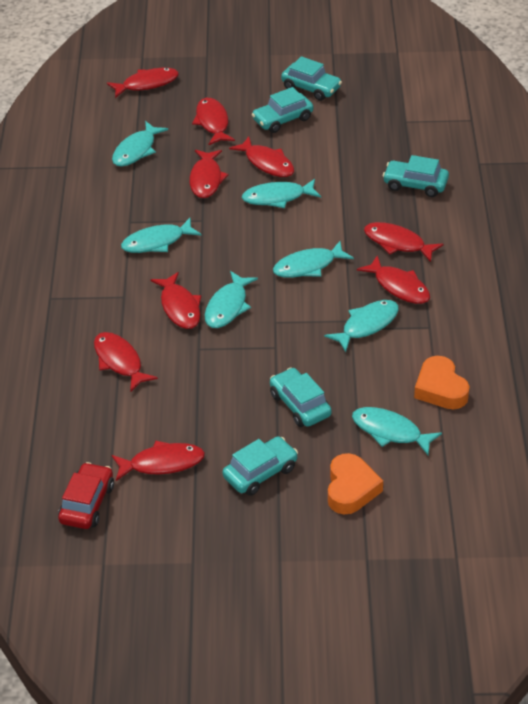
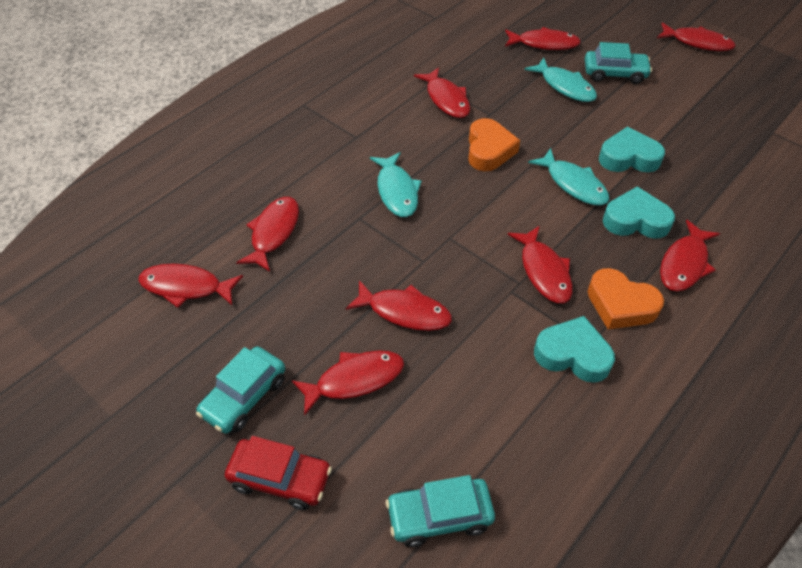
turquoise car: [223,436,298,496] [251,87,313,133] [270,367,332,427] [281,56,342,101] [383,155,449,197] = 5 -> [196,346,285,434] [386,475,495,547] [584,42,652,84] = 3
turquoise fish: [112,121,168,166] [121,218,202,253] [205,271,258,328] [242,179,321,208] [273,241,354,278] [324,300,399,352] [352,407,442,455] = 7 -> [370,152,422,217] [524,58,597,102] [528,148,610,206] = 3
turquoise heart: none = 0 -> [534,316,615,383] [599,127,665,172] [603,186,675,239] = 3

